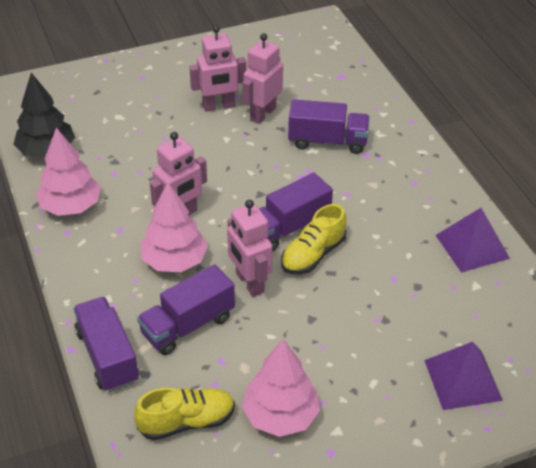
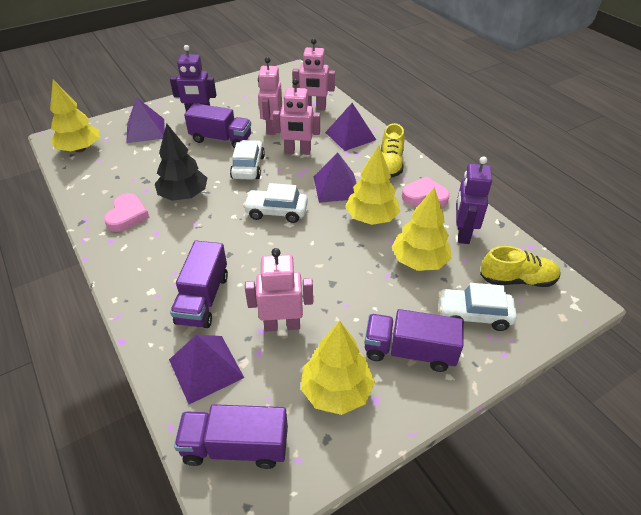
pink heart: none = 0 -> [104,193,150,232] [402,176,450,207] = 2
pink tree: [36,127,101,216] [141,182,208,272] [242,339,320,437] = 3 -> none = 0
purple pyramid: [424,342,503,410] [436,208,510,273] = 2 -> [126,97,165,143] [169,335,244,404] [313,153,356,203] [325,103,376,151] = 4
purple robot: none = 0 -> [170,45,216,112] [456,156,492,244] = 2
white car: none = 0 -> [230,140,265,180] [243,183,308,223] [438,283,517,331] = 3
yellow tree: none = 0 -> [50,80,99,152] [301,321,375,415] [345,145,400,225] [392,187,452,271] = 4

